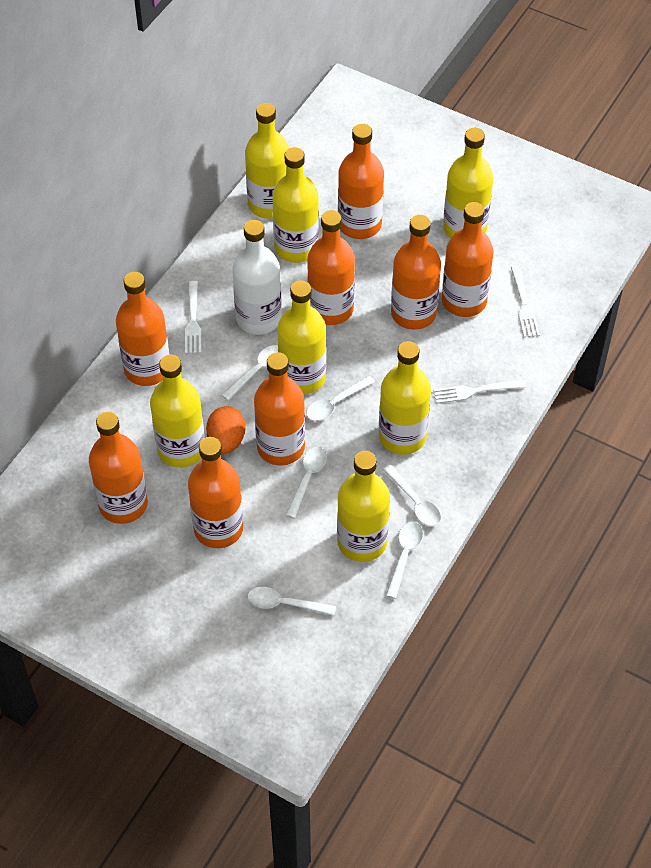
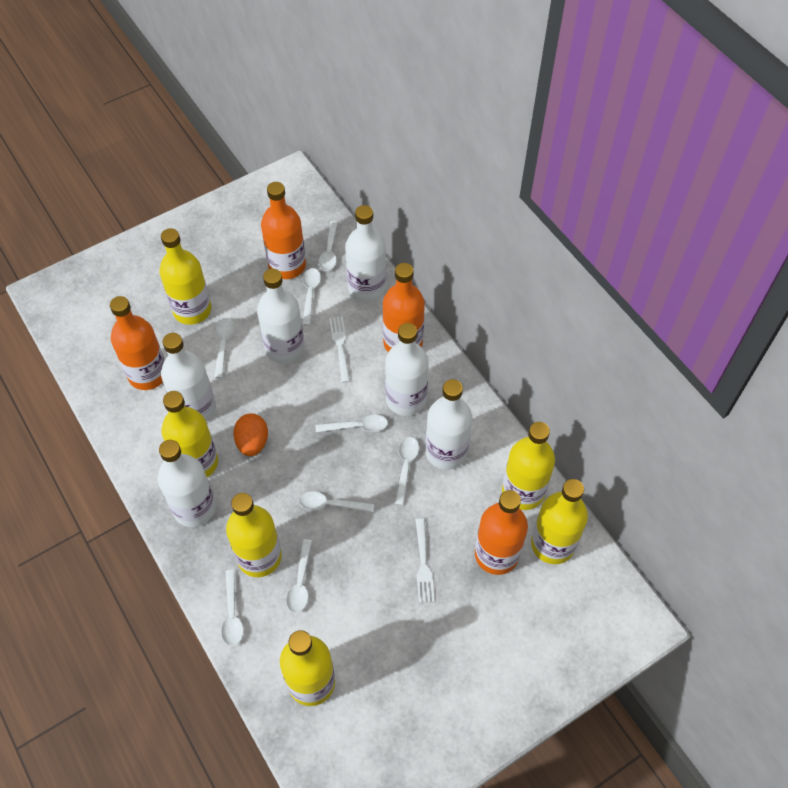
orange bottle: [89,412,148,524] [116,272,170,386] [188,437,243,548] [254,352,305,466] [307,210,355,325] [338,124,384,239] [391,215,441,330] [442,202,493,317] = 8 -> [110,296,165,390] [261,182,306,279] [383,263,425,352] [475,490,528,575] = 4
white bottle: [232,220,282,335] = 1 -> [158,440,216,527] [161,333,216,421] [257,269,305,364] [345,205,386,302] [385,323,429,416] [425,379,472,470] = 6
white fork: [185,281,201,354] [433,380,526,403] [511,265,540,337] = 3 -> [329,317,350,383] [415,518,435,603] = 2
white spoon: [222,345,278,401] [248,587,336,616] [286,447,327,519] [306,375,375,421] [383,465,441,526] [386,522,423,599] = 6 -> [214,318,235,378] [221,570,243,646] [286,539,312,613] [299,491,374,512] [302,268,321,325] [316,415,388,432] [319,221,338,271] [395,437,419,505] = 8
yellow bottle: [150,355,205,468] [245,103,289,219] [272,147,319,263] [277,280,326,395] [337,451,390,562] [379,341,431,455] [443,128,493,238] = 7 -> [159,228,212,325] [161,391,218,477] [226,493,282,577] [280,630,335,706] [502,422,555,510] [531,479,588,564] = 6

